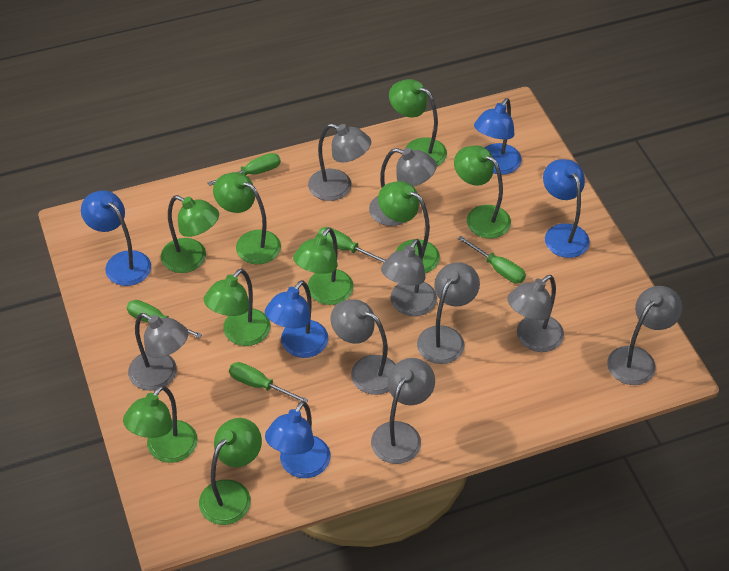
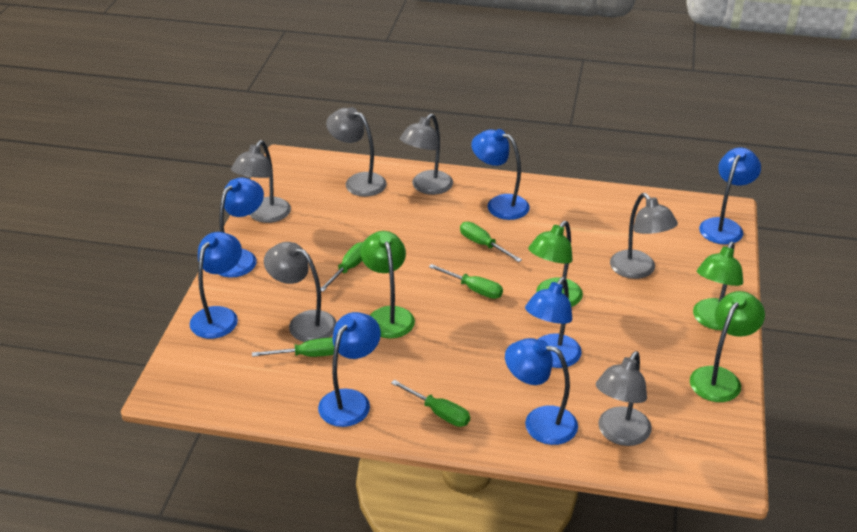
blue lamp: [81,190,151,286] [265,280,328,358] [265,401,331,478] [474,98,522,175] [543,159,590,258] = 5 -> [190,232,242,339] [218,178,264,278] [318,312,381,427] [471,129,530,220] [505,338,578,445] [525,277,582,368] [699,147,761,245] = 7
green lamp: [123,385,198,463] [161,195,219,273] [199,418,262,525] [204,269,271,346] [213,172,281,264] [293,227,354,305] [378,181,440,273] [389,79,447,166] [454,145,511,238] = 9 -> [360,231,415,339] [528,221,583,307] [690,291,765,402] [693,242,743,330] = 4
grey lamp: [128,313,189,391] [308,123,371,201] [331,300,395,395] [369,148,437,226] [371,358,435,464] [381,239,437,316] [417,262,480,364] [507,275,564,352] [607,286,683,385] = 9 -> [231,140,291,223] [264,242,337,342] [326,107,387,197] [400,114,453,195] [596,351,651,446] [610,193,678,279] = 6

